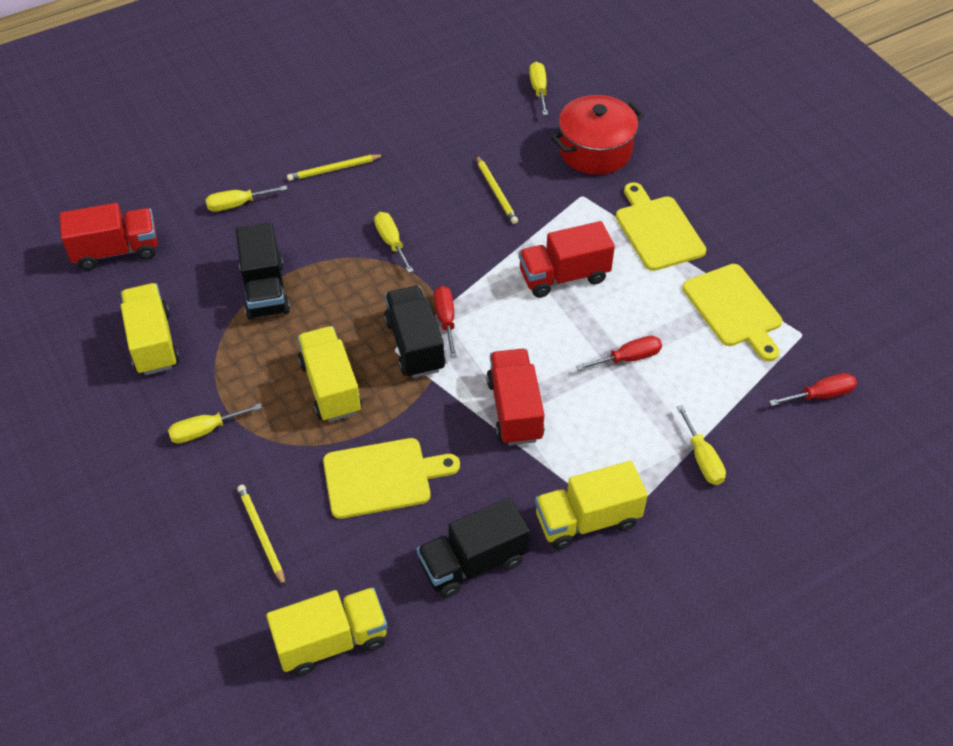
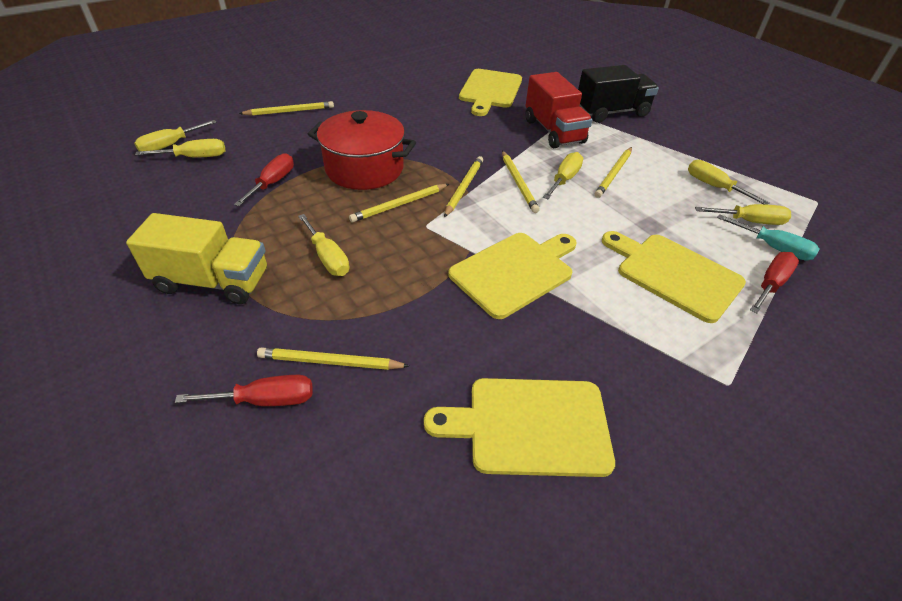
black truck: [236,223,290,320] [384,286,445,378] [417,498,530,598] = 3 -> [578,65,659,123] = 1
red truck: [59,203,157,270] [486,349,544,445] [519,221,615,298] = 3 -> [525,72,593,148] = 1
turquoise screwdriver: none = 0 -> [717,214,820,260] = 1
yellow cutting board: [323,438,460,519] [616,182,706,271] [682,264,782,361] = 3 -> [424,378,615,477] [449,233,577,319] [459,69,522,116] [602,231,746,323] = 4
yellow pencil: [237,485,286,587] [287,154,384,181] [476,155,518,224] = 3 -> [239,101,334,116] [257,347,409,370] [349,184,449,222] [444,156,483,217] [502,151,540,213] [594,147,632,198] = 6
yellow screwdriver: [168,403,262,444] [205,186,287,212] [374,212,414,273] [529,62,548,115] [677,405,726,485] = 5 -> [134,120,217,151] [135,139,225,157] [298,214,349,276] [543,152,583,199] [688,160,770,205] [695,204,791,225] = 6
yellow truck: [121,283,180,375] [266,587,388,676] [297,326,362,422] [535,461,648,550] = 4 -> [126,213,267,304] = 1

